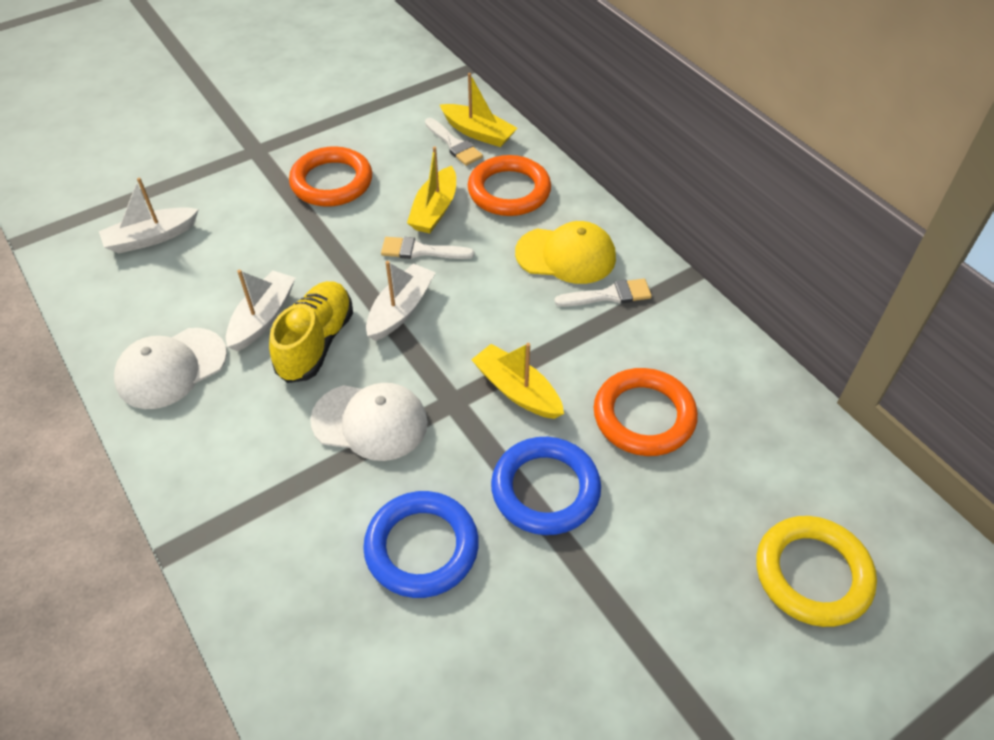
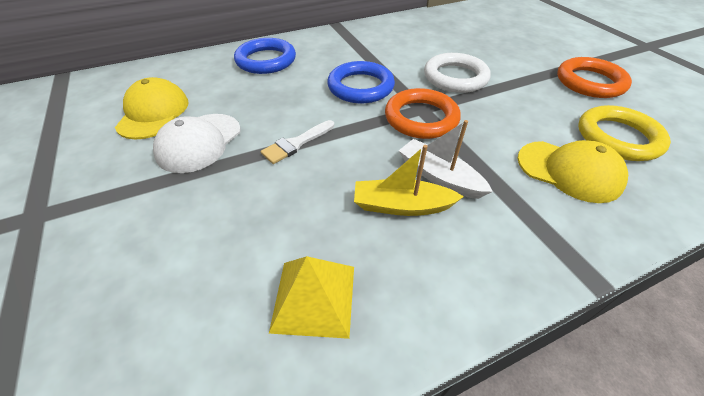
orange ring: [289,146,372,207] [468,155,551,216] [594,368,698,456] = 3 -> [385,88,461,139] [557,57,632,98] = 2
white boat: [99,178,199,253] [226,270,295,351] [366,261,436,341] = 3 -> [399,120,493,199] = 1
white brush: [381,237,474,259] [425,118,483,166] [554,279,652,307] = 3 -> [261,120,334,164] = 1
white cap: [114,328,227,409] [310,383,428,461] = 2 -> [153,114,241,173] = 1
white ring: none = 0 -> [424,53,491,93] = 1
yellow boat: [407,146,456,233] [440,73,517,147] [471,343,564,419] = 3 -> [354,145,464,216] = 1
yellow cap: [515,221,616,284] = 1 -> [115,77,189,139] [517,140,628,203] = 2
yellow pyramid: none = 0 -> [269,256,354,339] = 1
yellow shoe: [269,281,353,383] = 1 -> none = 0

